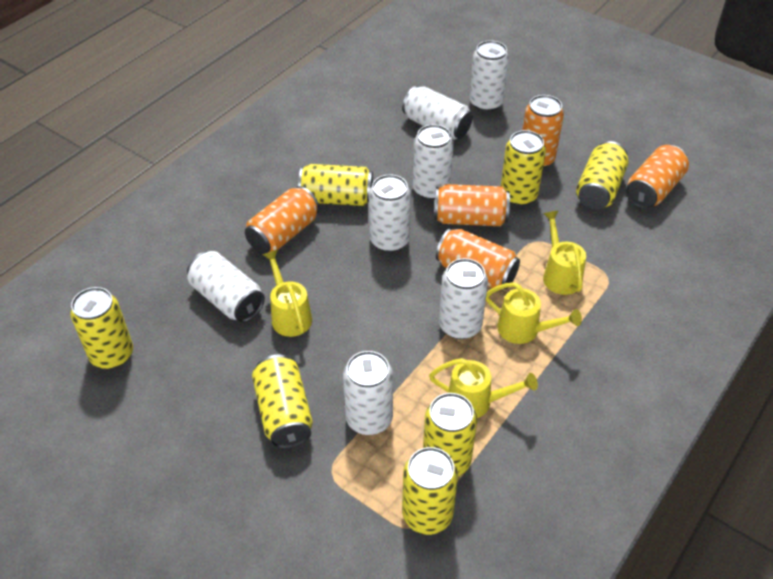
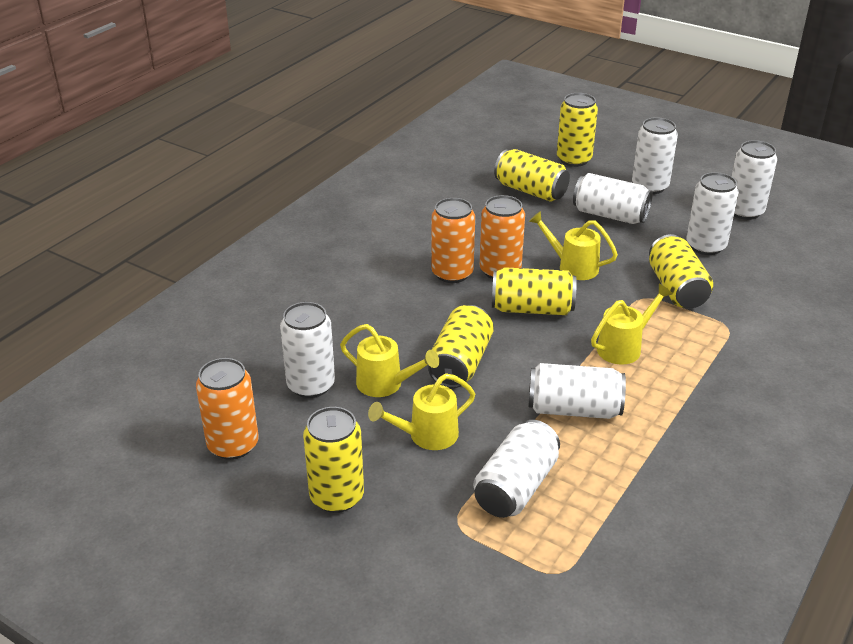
orange can: [245,186,319,254] [434,184,510,226] [436,228,520,289] [523,95,564,168] [626,145,689,209] = 5 -> [196,358,258,460] [431,198,475,283] [480,195,525,279] = 3
yellow can: [70,287,133,369] [252,355,313,449] [298,164,373,206] [402,447,458,535] [423,393,477,476] [501,130,546,206] [576,141,629,209] = 7 -> [303,407,364,513] [428,305,494,388] [492,267,577,315] [494,149,570,202] [557,93,598,167] [649,234,713,308] = 6

